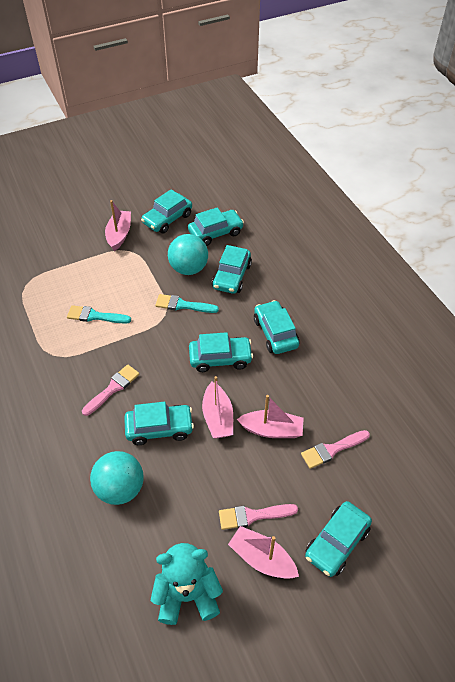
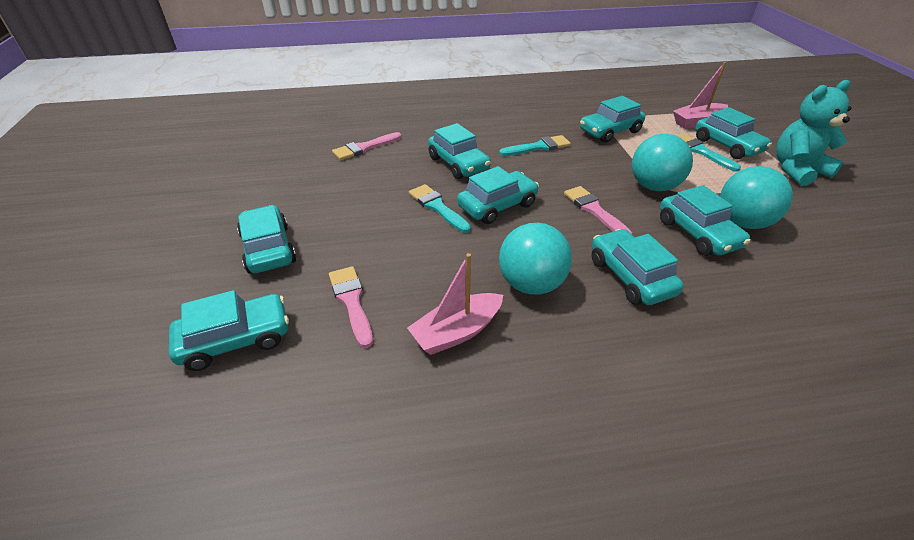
pink boat: [105,200,131,251] [202,376,233,438] [228,526,299,579] [237,395,304,438] = 4 -> [407,253,503,355] [673,62,728,129] = 2
turquoise ball: [90,451,144,505] [168,234,208,275] = 2 -> [499,223,572,295] [632,134,693,191] [720,166,793,229] = 3
turquoise brush: [67,305,131,324] [155,294,219,313] = 2 -> [409,184,471,233] [499,135,571,156] [677,133,741,172] = 3
turquoise car: [124,402,194,445] [141,189,192,233] [188,207,244,246] [189,332,253,372] [212,245,252,294] [254,300,299,354] [305,501,372,577] = 7 -> [169,290,289,371] [237,205,296,274] [428,123,491,179] [457,166,539,224] [580,96,645,143] [591,229,684,305] [660,185,751,256] [695,107,772,159] = 8

